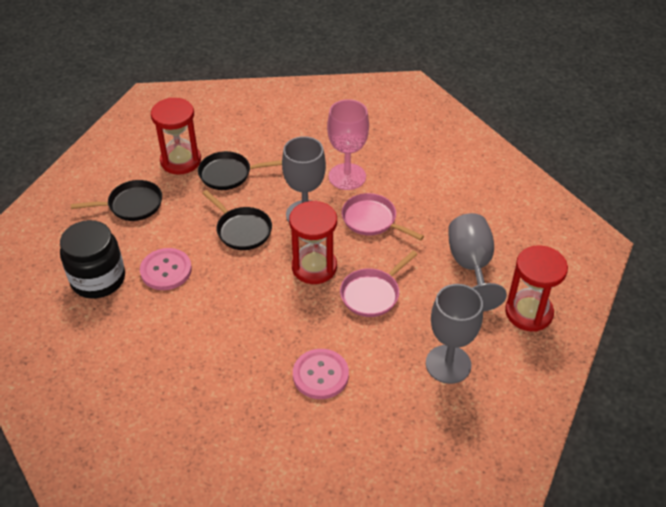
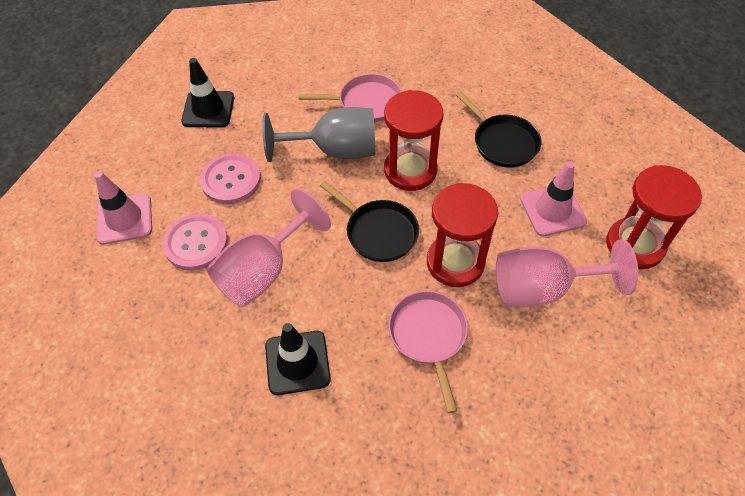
black jar: [60,220,125,299] = 1 -> none = 0
black pan: [71,180,162,221] [198,151,282,190] [202,190,272,250] = 3 -> [320,181,419,262] [455,91,541,168] = 2
black traffic cone: none = 0 -> [181,58,234,128] [265,323,331,395] = 2
grey goblet: [282,136,326,222] [426,284,483,384] [448,213,507,312] = 3 -> [262,107,376,162] = 1
pink goblet: [327,99,369,190] = 1 -> [207,189,331,307] [496,239,638,307] = 2
pink traffic cone: none = 0 -> [94,171,152,245] [520,162,587,236] = 2

